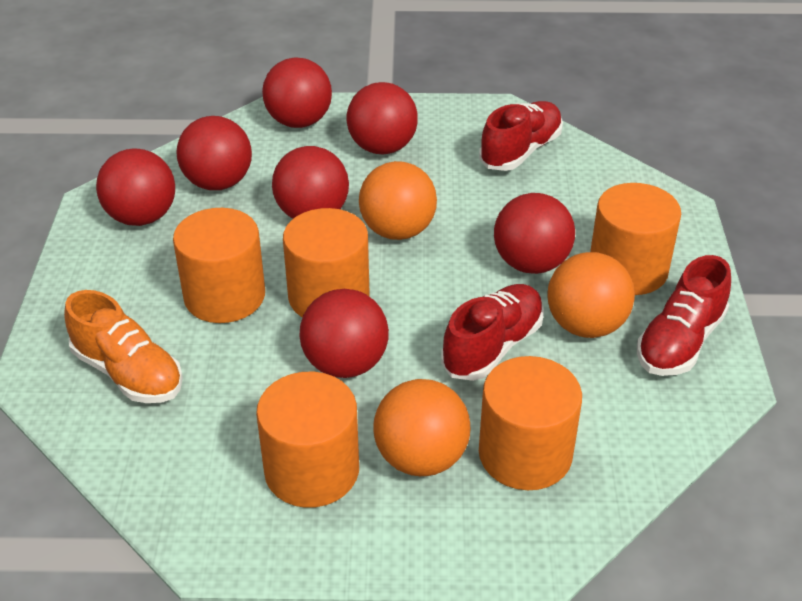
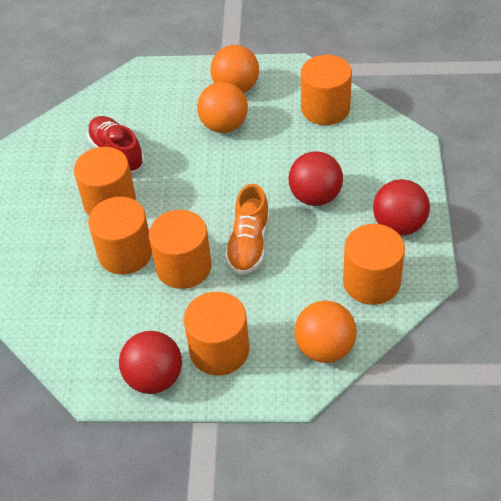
orange cylinder: [173,208,265,323] [256,372,359,508] [283,208,370,317] [479,356,582,490] [590,183,681,295] = 5 -> [74,147,136,216] [88,197,152,275] [149,210,212,289] [184,292,249,376] [301,55,352,125] [343,224,405,305] = 6
red ball: [96,149,175,226] [176,116,252,190] [262,57,332,128] [272,146,349,219] [299,289,389,378] [347,82,418,155] [494,193,575,274] = 7 -> [119,331,182,394] [288,151,343,206] [373,179,430,236] = 3
red shoe: [441,284,544,381] [479,101,563,171] [637,255,731,376] = 3 -> [87,116,145,173] = 1

